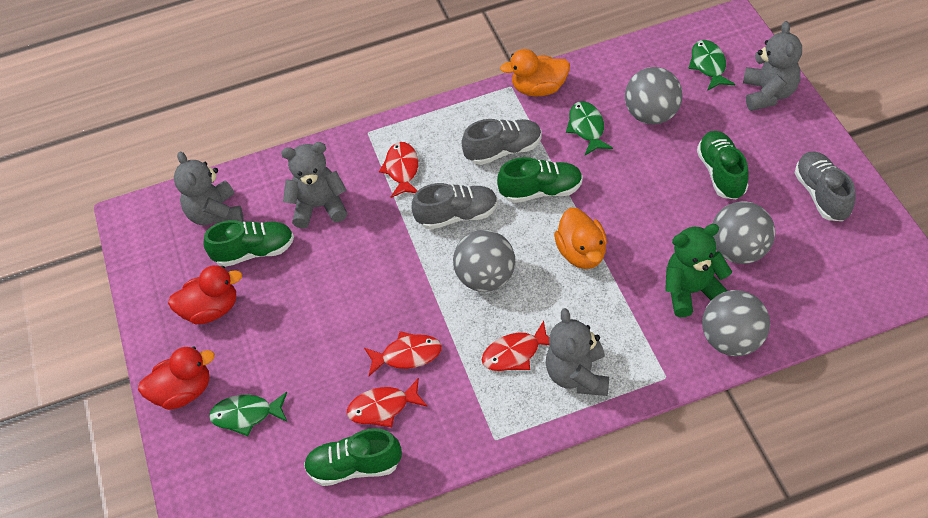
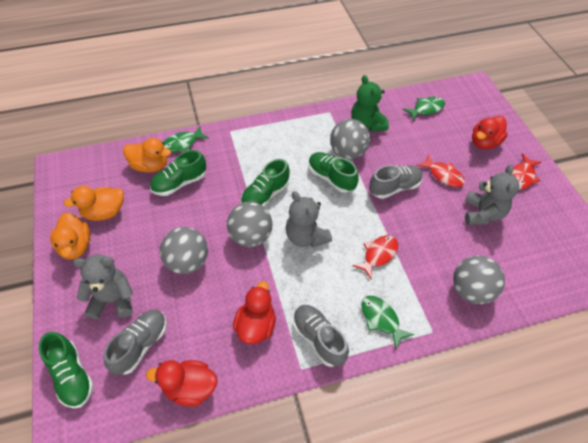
grey teddy bear: [174,151,244,225] [281,142,347,228] [546,308,609,396] [743,21,802,111] = 4 -> [73,254,133,319] [285,191,332,247] [465,165,519,225] = 3
orange duck: [500,49,570,97] [554,207,607,269] = 2 -> [50,212,90,260] [64,186,124,221] [123,138,171,173] = 3
red duck: [138,347,215,410] [168,265,242,324] = 2 -> [146,360,217,406] [233,281,276,344] [472,116,508,149] = 3
red fish: [347,378,428,427] [364,331,442,376] [379,142,418,198] [482,321,549,371] = 4 -> [352,235,398,280] [417,154,465,187] [512,154,542,189] = 3

